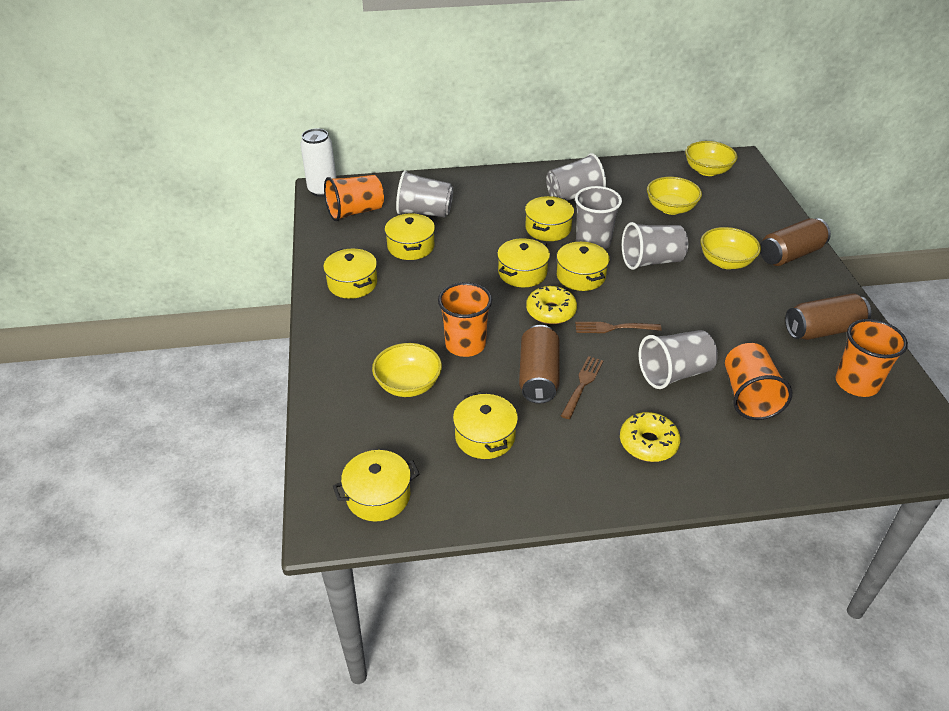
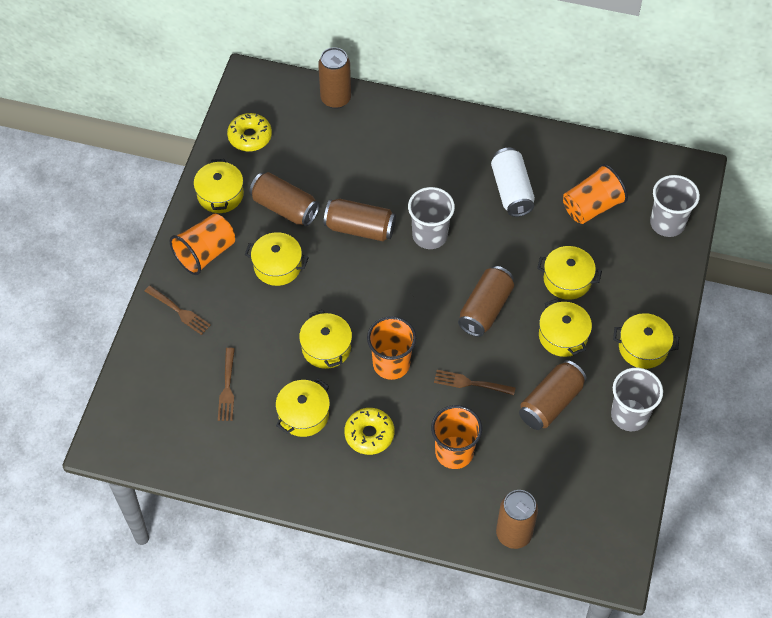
brown can: [519,325,559,404] [760,218,831,266] [785,293,871,340] = 3 -> [249,172,320,226] [318,47,351,109] [324,199,396,241] [458,266,514,337] [496,490,538,549] [519,360,587,430] = 6
brown fork: [561,356,603,419] [575,322,662,333] = 2 -> [145,286,211,335] [218,348,235,421] [434,370,515,395] = 3
grey cup: [396,170,453,218] [546,153,606,201] [575,186,622,249] [622,222,688,270] [639,330,718,389] = 5 -> [408,187,455,249] [611,368,663,431] [650,175,700,237] = 3
yellow bowl: [372,343,442,397] [647,177,702,215] [685,141,738,176] [701,227,761,269] = 4 -> none = 0

